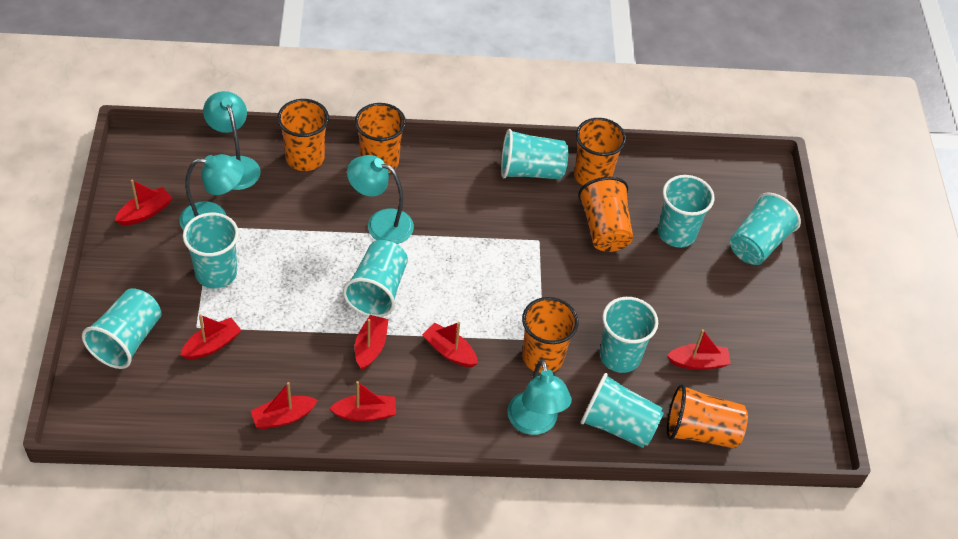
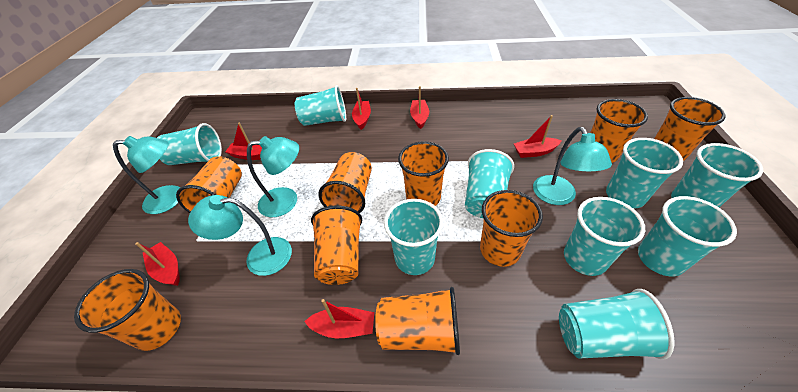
orange cup: [277,99,329,171] [355,103,406,173] [522,297,578,373] [574,118,626,186] [578,177,633,252] [667,384,748,448] = 6 -> [74,269,181,351] [176,156,242,213] [311,206,362,285] [319,152,372,213] [375,287,460,355] [398,141,449,206] [480,190,543,267] [590,99,648,163] [654,97,725,161] = 9
red boat: [115,179,172,225] [180,314,242,360] [251,382,318,429] [329,381,396,422] [355,315,389,370] [422,322,478,367] [667,329,731,370] = 7 -> [135,242,180,286] [225,122,262,160] [304,299,374,338] [352,88,371,130] [410,86,429,129] [514,115,562,158] = 6
turquoise cup: [82,288,162,369] [183,213,239,289] [343,240,408,317] [501,129,568,179] [580,373,664,448] [600,297,658,373] [658,175,714,248] [730,193,801,265] = 8 -> [157,123,222,165] [295,85,346,126] [384,199,443,275] [465,149,514,218] [559,289,674,360] [564,197,645,276] [606,138,683,209] [638,196,737,276] [671,143,763,207] = 9

